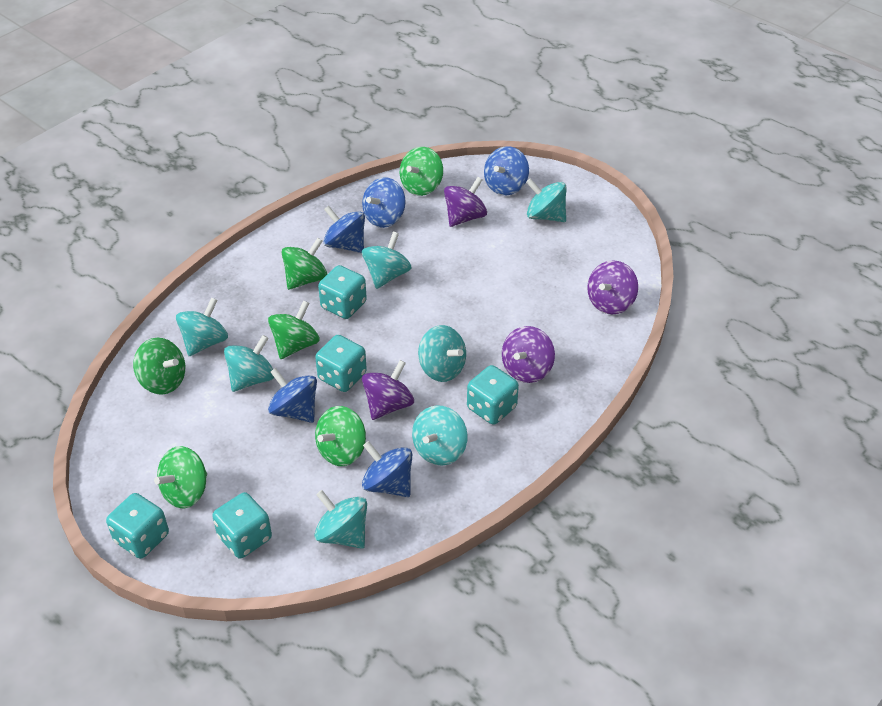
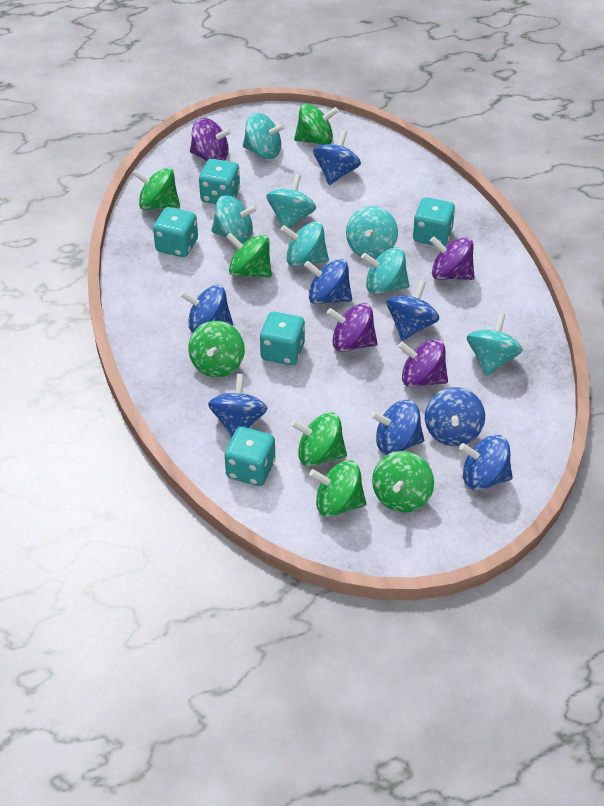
blue spinning top: [268,368,317,423] [324,205,365,253] [362,177,406,228] [362,441,412,497] [484,146,529,195] = 5 -> [180,285,233,333] [208,374,268,438] [304,259,352,304] [313,130,361,185] [370,400,424,455] [387,280,439,341] [425,387,485,446] [459,435,513,490] = 8
green spinning top: [133,338,185,395] [154,446,207,508] [268,300,320,359] [282,238,327,290] [315,406,366,466] [400,147,443,196] = 6 -> [132,168,180,210] [188,321,245,377] [226,233,272,278] [291,412,347,466] [294,103,339,145] [309,460,366,517] [372,451,434,513] = 7

